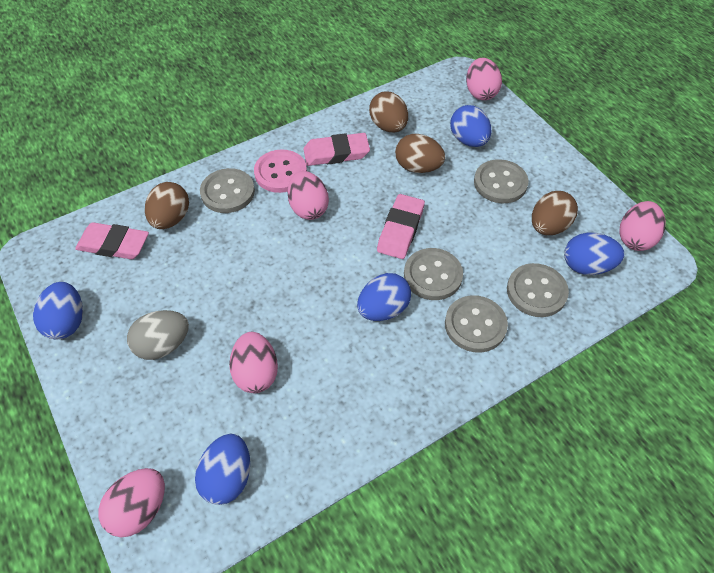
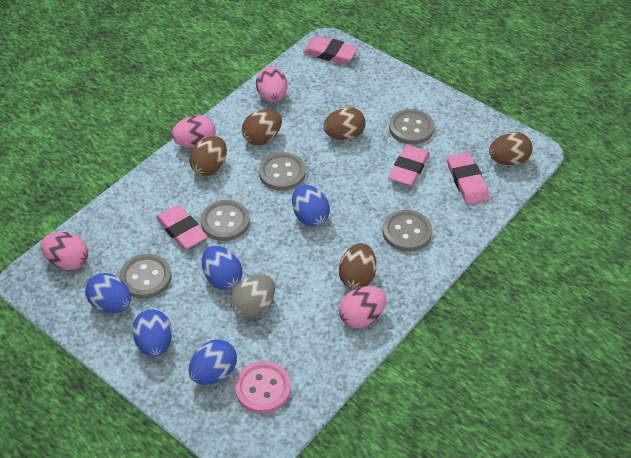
brown egg: [145,182,189,229] [369,91,408,132] [395,134,445,173] [532,191,578,235] = 4 -> [189,136,227,176] [242,109,282,145] [323,107,366,140] [339,243,377,289] [489,132,532,166] = 5
pink egg: [98,468,165,537] [229,332,278,393] [288,171,329,220] [466,58,502,100] [619,201,666,251] = 5 -> [41,232,88,270] [172,115,216,148] [256,67,287,102] [339,286,386,328] = 4
pink eraser: [75,222,149,259] [304,133,370,166] [377,194,425,259] = 3 -> [156,205,208,250] [303,36,358,64] [389,145,430,186] [447,152,489,205] = 4

